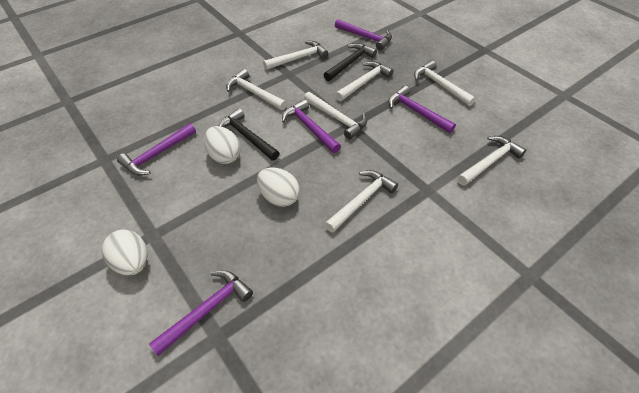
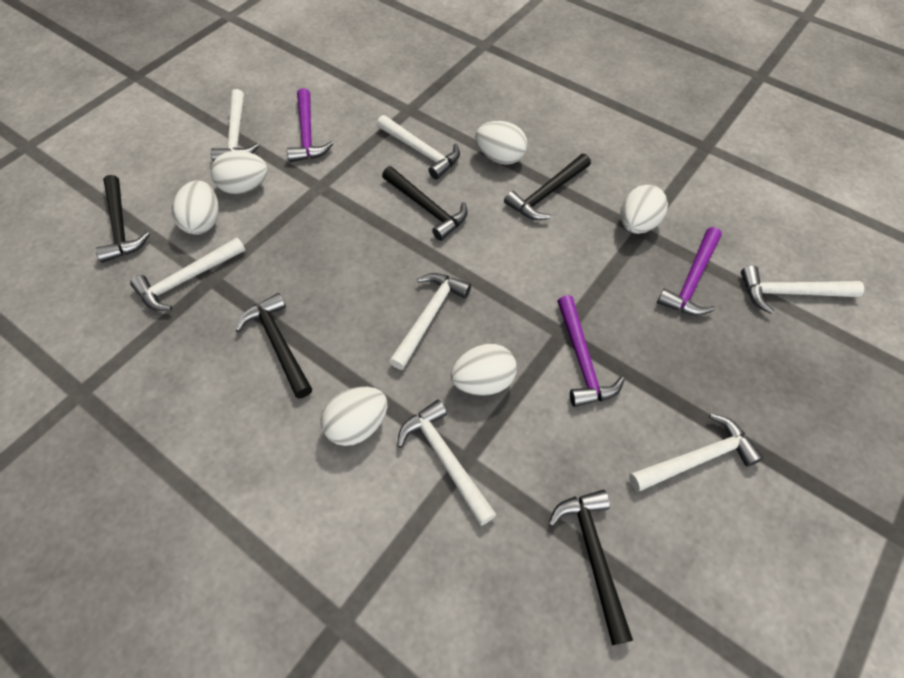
black hammer: [218,108,279,161] [324,43,377,81] = 2 -> [95,175,150,262] [236,293,312,399] [382,166,468,241] [504,154,591,220] [548,490,633,645] = 5
purple hammer: [117,123,196,176] [149,270,253,356] [282,99,341,153] [335,19,392,51] [388,86,456,133] = 5 -> [287,88,333,162] [557,295,625,407] [657,227,722,316] = 3
white egg: [102,229,147,275] [204,126,240,164] [257,168,300,207] = 3 -> [171,180,219,235] [211,151,268,194] [321,387,387,446] [451,344,517,396] [475,121,527,165] [620,185,668,234] = 6

